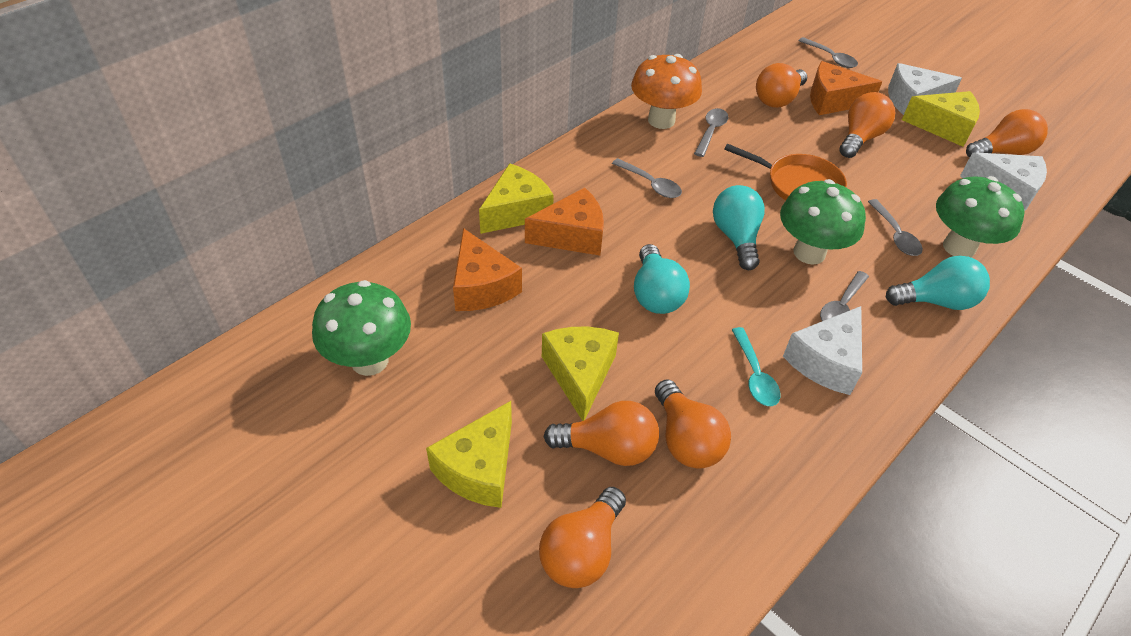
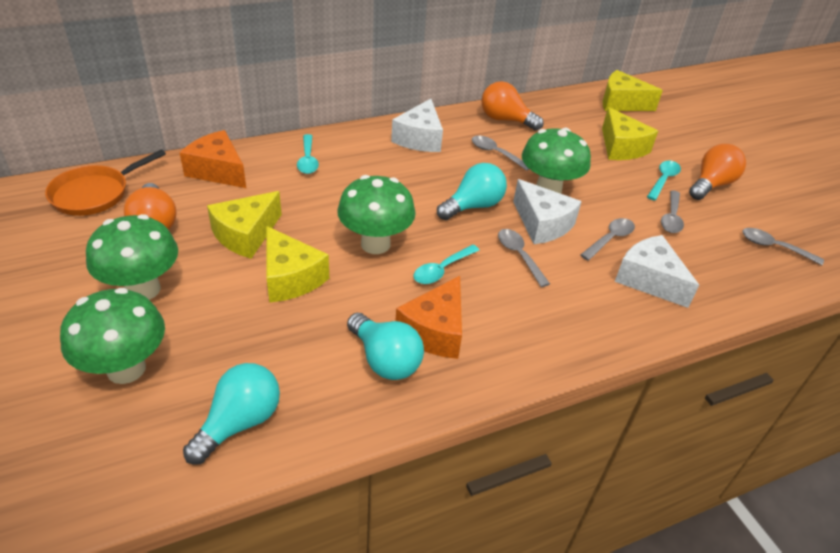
green mushroom: [312,280,411,376] [780,179,866,265] [936,176,1025,257] = 3 -> [60,288,165,384] [86,214,178,300] [337,175,416,254] [522,128,591,194] = 4
orange cheese: [453,228,522,311] [525,188,604,256] [810,61,882,115] = 3 -> [180,130,246,188] [396,276,462,359] = 2
orange light bulb: [539,487,626,588] [543,401,659,466] [655,379,731,469] [756,63,807,108] [840,92,895,158] [966,109,1048,158] = 6 -> [124,183,176,230] [481,81,544,131] [689,144,746,200] = 3
orange mushroom: [631,54,702,129] = 1 -> none = 0
turquoise spoon: [732,327,780,406] = 1 -> [297,134,319,174] [413,245,479,284] [647,161,681,201] = 3

